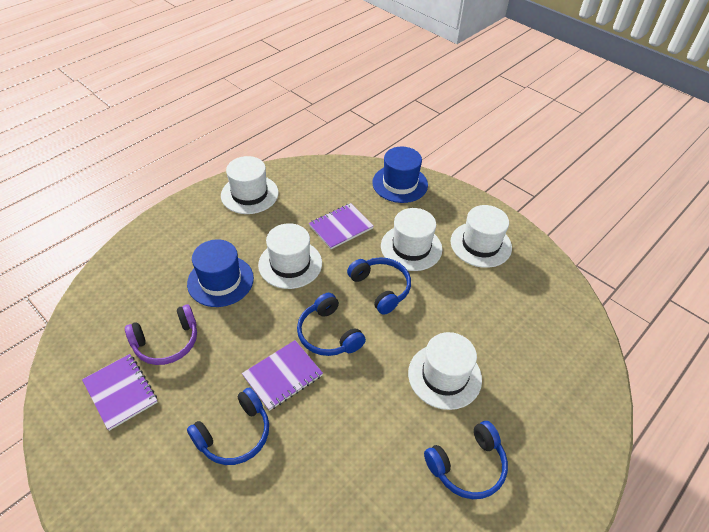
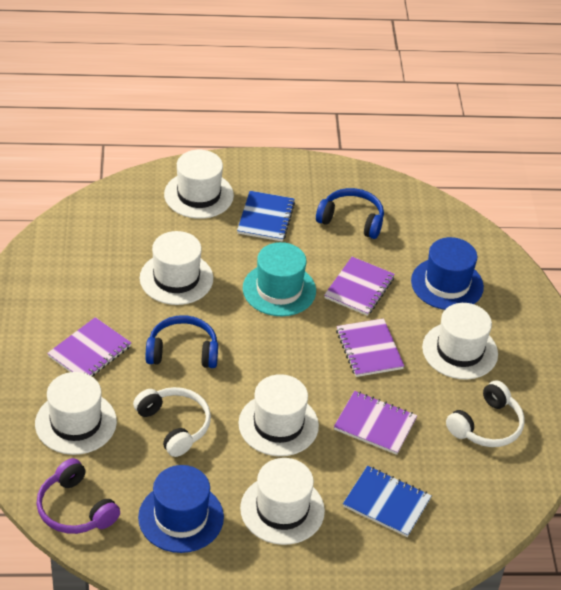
blue headphones: [187,388,269,465] [297,293,366,356] [347,257,411,315] [424,421,508,499] = 4 -> [145,315,218,368] [316,188,384,239] = 2
blue notebook: none = 0 -> [237,191,295,242] [343,466,432,537] = 2
purple notebook: [82,354,158,431] [242,340,323,411] [309,203,374,249] = 3 -> [47,317,131,376] [324,257,395,316] [334,391,417,455] [336,318,404,377] = 4
turquoise hat: none = 0 -> [243,242,316,316] = 1
white hat: [221,156,278,214] [258,223,322,289] [381,208,442,271] [408,332,482,410] [451,205,512,268] = 5 -> [35,372,117,455] [140,231,213,305] [164,150,234,219] [239,374,319,456] [240,458,325,545] [422,303,498,379] = 6
white headphones: none = 0 -> [133,387,211,457] [446,380,525,447] = 2

